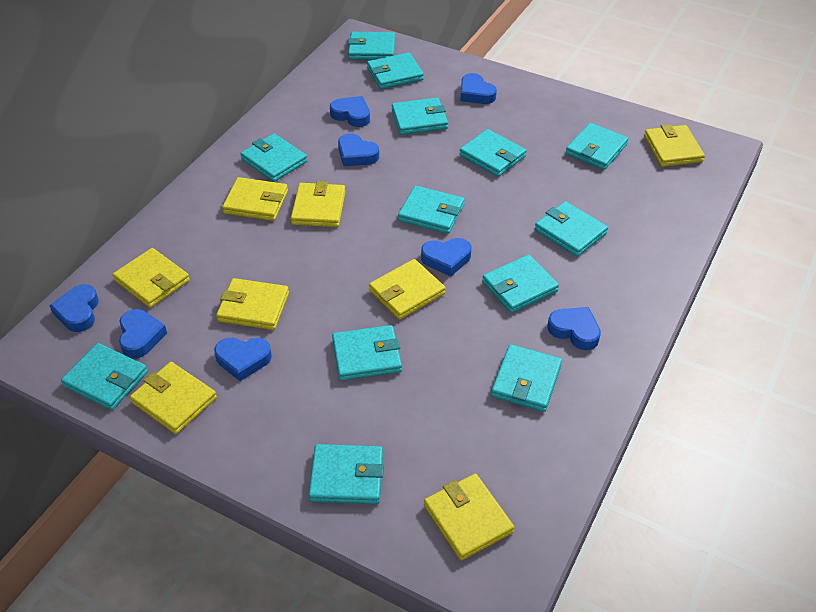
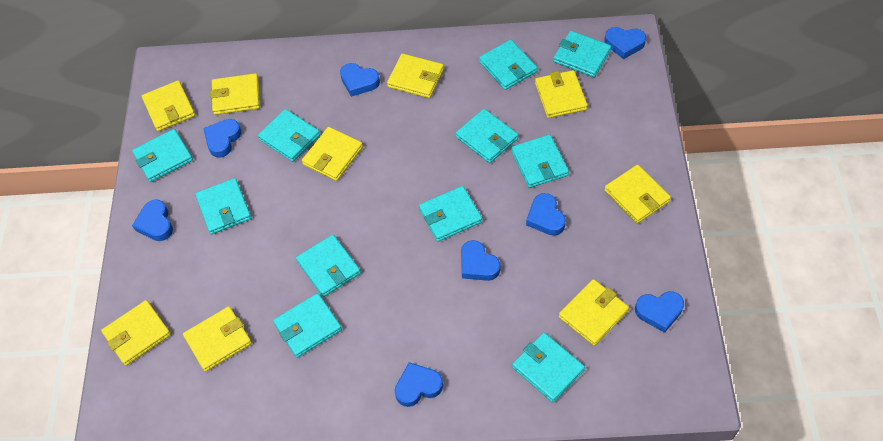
turquoise wallet: [61,343,148,410] [240,134,307,182] [309,444,384,504] [332,325,402,381] [348,32,395,60] [367,52,424,89] [392,98,448,135] [398,186,465,234] [460,129,526,177] [482,254,559,313] [491,344,562,412] [535,201,608,257] [566,123,628,170] = 13 -> [132,129,193,182] [195,178,251,234] [258,109,320,162] [273,293,342,358] [296,235,361,297] [419,186,482,242] [456,109,518,163] [479,40,537,90] [511,134,569,188] [512,333,585,402] [553,31,611,77] = 11
yellow wallet: [113,248,190,308] [130,362,217,434] [216,278,289,330] [222,177,288,221] [291,181,346,227] [369,259,446,320] [424,474,514,561] [644,124,705,167] = 8 -> [101,300,171,366] [142,81,195,131] [183,306,252,372] [210,73,260,115] [302,127,363,181] [387,54,444,98] [535,70,588,118] [559,279,629,346] [604,165,671,223] = 9

